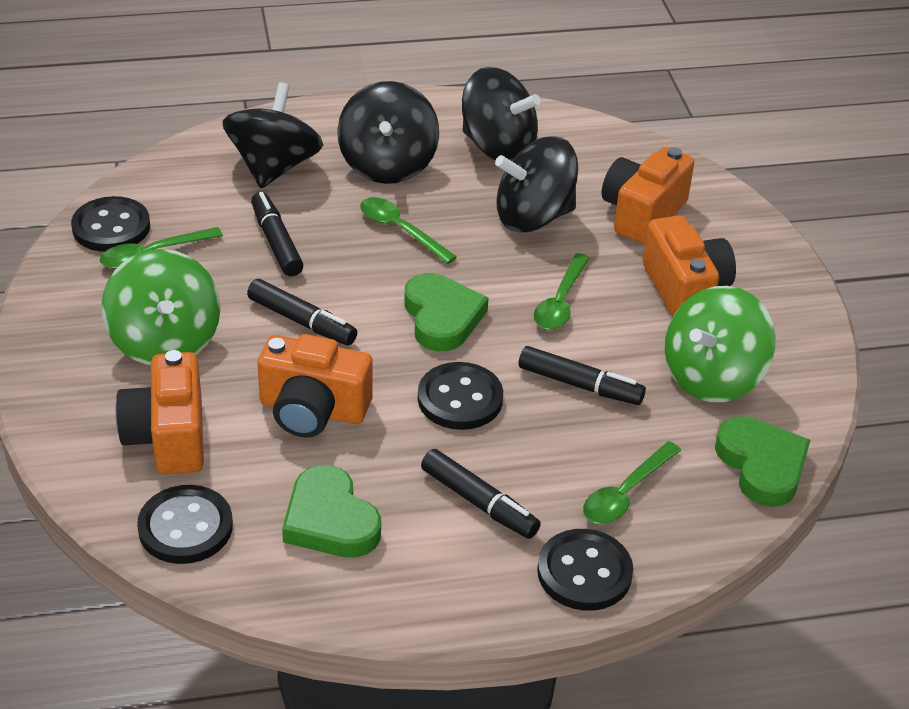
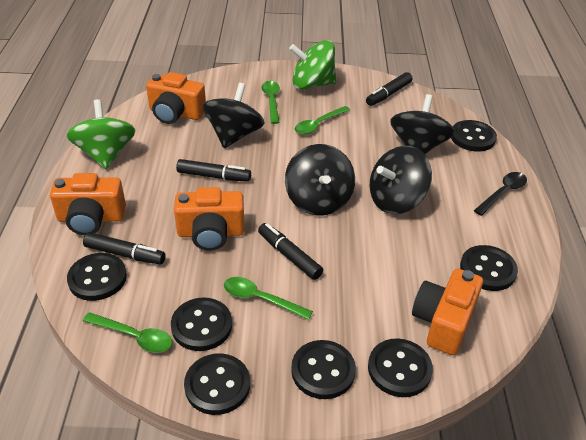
black button: [71,196,150,252] [137,485,233,564] [418,362,503,430] [537,529,633,611] = 4 -> [67,253,127,301] [171,298,232,351] [184,353,250,415] [291,340,356,399] [368,338,433,397] [451,120,497,152] [460,245,518,291] = 7
black spoon: none = 0 -> [474,172,527,216] = 1
green heart: [282,465,381,558] [404,273,489,351] [715,416,810,507] = 3 -> none = 0

